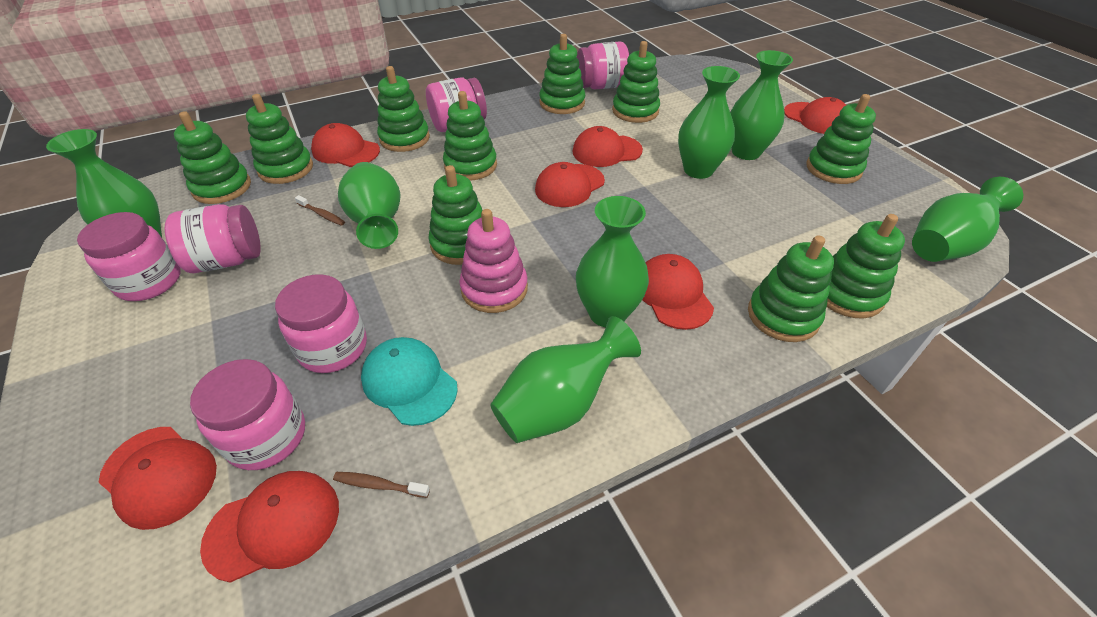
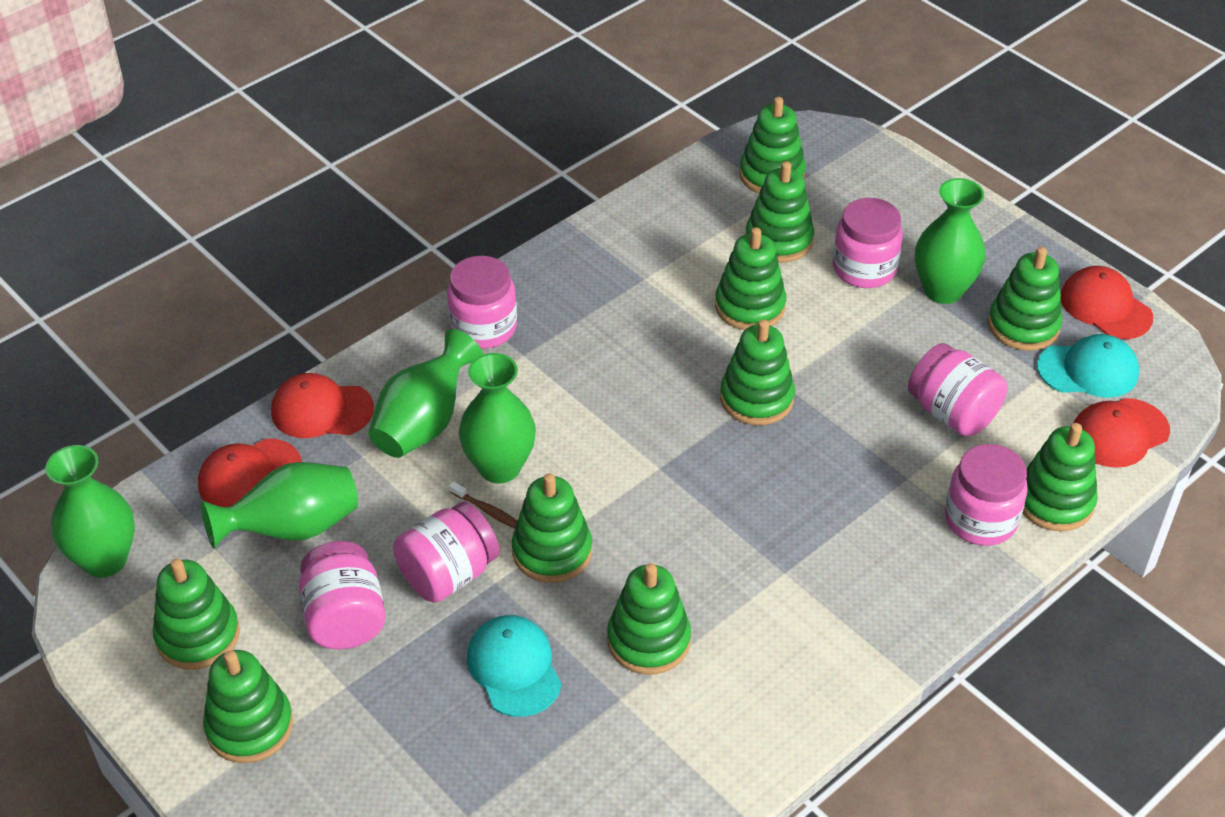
brown toothbrush: [295,195,345,226] [333,472,430,498] = 2 -> [449,481,517,529] = 1
green vase: [46,129,162,237] [338,162,400,249] [490,316,641,443] [576,196,649,327] [678,66,740,179] [730,50,793,160] [912,177,1023,262] = 7 -> [46,445,135,577] [201,462,358,549] [369,329,483,458] [459,353,536,484] [915,178,985,304] = 5
pink stacking toy: [459,209,528,313] = 1 -> none = 0
red cap: [98,427,217,530] [200,471,339,583] [311,123,380,167] [535,162,605,207] [573,126,643,167] [642,254,714,330] [784,97,846,134] = 7 -> [198,439,302,507] [271,373,374,438] [1060,266,1153,339] [1074,398,1170,468] = 4
turquoise cap: [361,337,458,426] = 1 -> [467,615,562,717] [1037,334,1139,398] = 2

